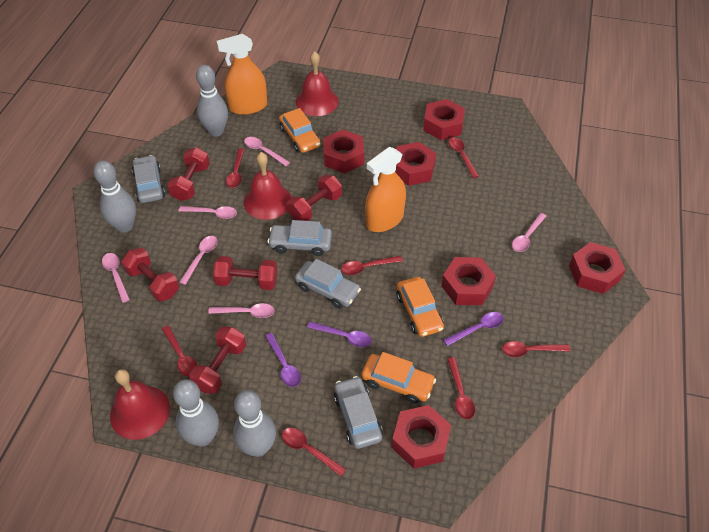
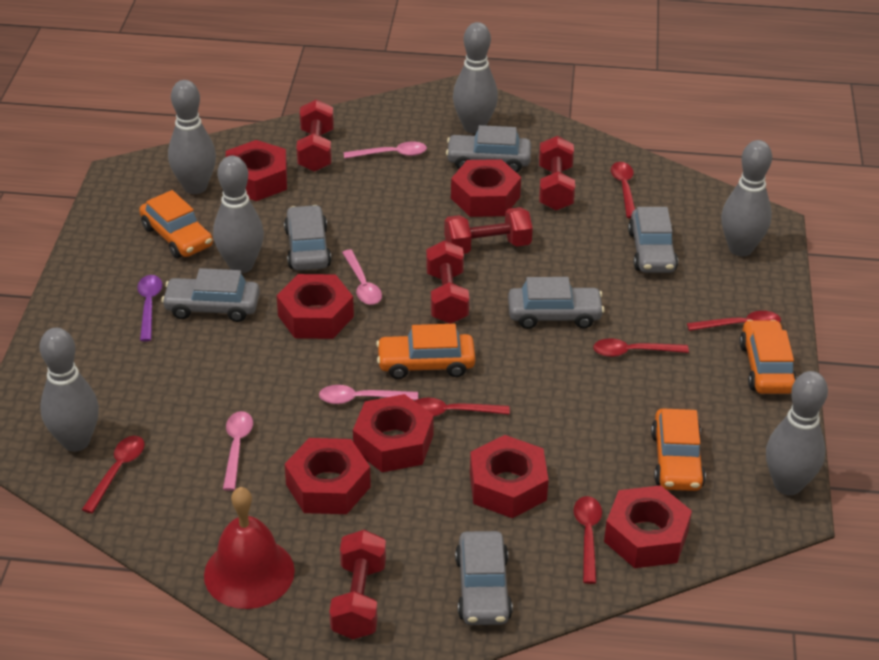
grey bowling pin: [94,161,136,233] [173,379,219,446] [196,65,228,136] [233,390,276,457] = 4 -> [40,328,99,452] [168,80,216,194] [213,156,264,273] [453,22,498,134] [721,140,772,256] [766,371,828,495] = 6
grey car: [132,155,165,203] [267,220,332,256] [295,259,361,308] [334,376,383,449] = 4 -> [161,268,260,322] [284,205,331,271] [446,125,531,173] [455,531,513,625] [508,277,605,329] [628,207,678,273] = 6
orange car: [279,108,321,153] [362,352,436,404] [397,277,444,337] = 3 -> [139,190,213,258] [376,324,475,379] [651,408,706,491] [739,320,797,394] = 4
orange spray bottle: [217,34,267,115] [365,147,406,232] = 2 -> none = 0
pink spoon: [102,253,130,303] [178,206,237,219] [179,236,218,285] [208,303,274,318] [244,137,290,166] [512,213,546,252] = 6 -> [223,411,253,491] [319,385,418,404] [342,250,382,305] [344,141,427,159] = 4
purple spoon: [265,333,301,387] [307,321,372,347] [443,312,504,346] = 3 -> [137,275,162,342] = 1
red bell: [110,369,170,440] [244,152,292,220] [296,51,339,116] = 3 -> [204,487,295,609] = 1
red nut: [323,129,364,173] [392,405,451,469] [395,142,436,186] [423,99,465,140] [441,257,496,305] [569,242,626,294] = 6 -> [226,140,287,201] [277,274,354,339] [285,438,371,514] [353,394,434,472] [451,159,521,217] [470,435,549,518] [604,485,692,568] = 7
red spoon: [162,325,197,377] [226,148,245,188] [282,428,346,476] [341,256,403,275] [447,357,475,419] [449,137,479,178] [502,341,571,357] = 7 -> [82,436,145,513] [415,398,510,417] [574,496,602,584] [593,338,689,357] [611,162,635,219] [687,311,781,331] = 6

